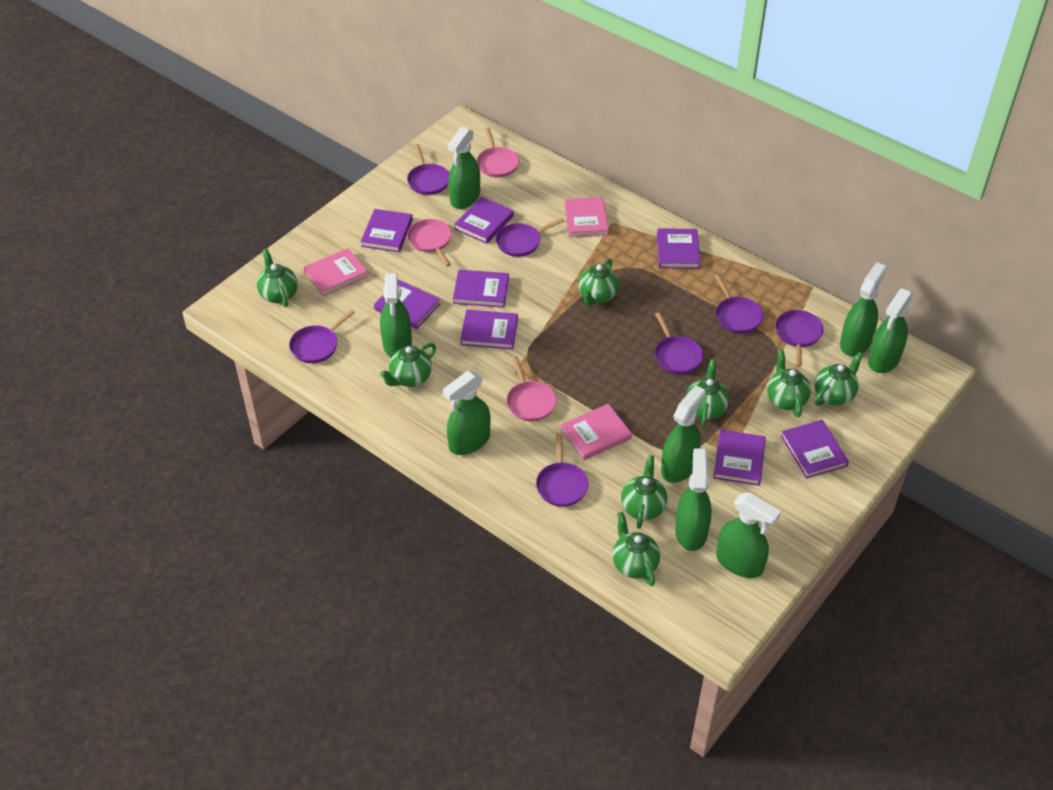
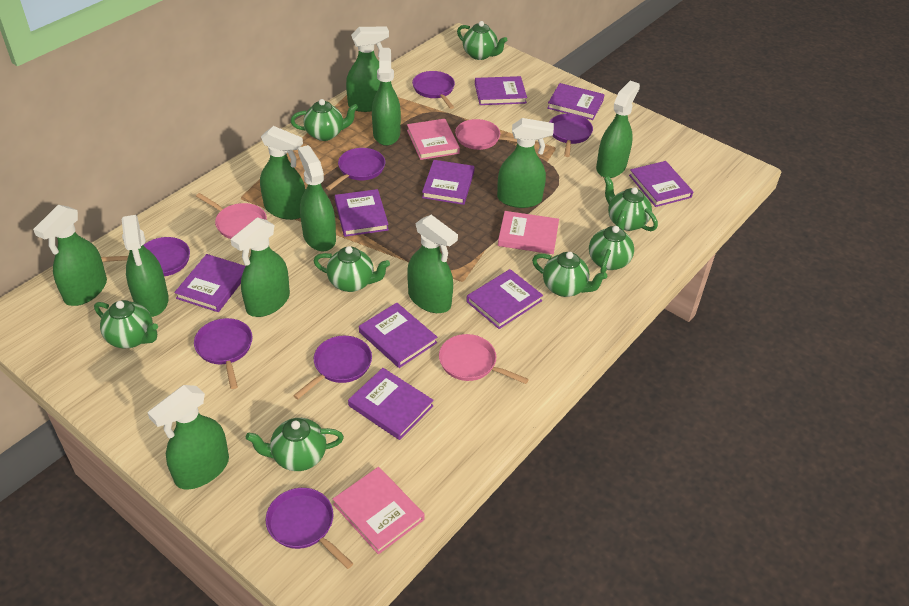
green spray bottle: [380,273,412,357] [443,371,491,455] [448,127,480,209] [661,385,705,483] [675,448,712,551] [716,493,781,578] [840,262,887,356] [868,288,913,373] = 8 -> [33,205,107,306] [122,215,169,317] [147,385,229,489] [230,217,290,317] [260,126,306,220] [298,145,336,251] [346,27,389,112] [372,48,401,146] [407,215,458,313] [497,118,554,208] [596,81,640,178] = 11
purple book: [361,209,413,252] [374,279,441,329] [453,270,509,308] [454,197,514,244] [460,310,518,350] [657,228,700,269] [713,430,766,486] [781,420,849,479] = 8 -> [174,254,245,312] [335,189,389,237] [348,368,434,440] [359,303,437,368] [422,160,475,205] [466,269,543,329] [475,76,527,105] [547,83,605,120] [629,161,693,207] = 9

